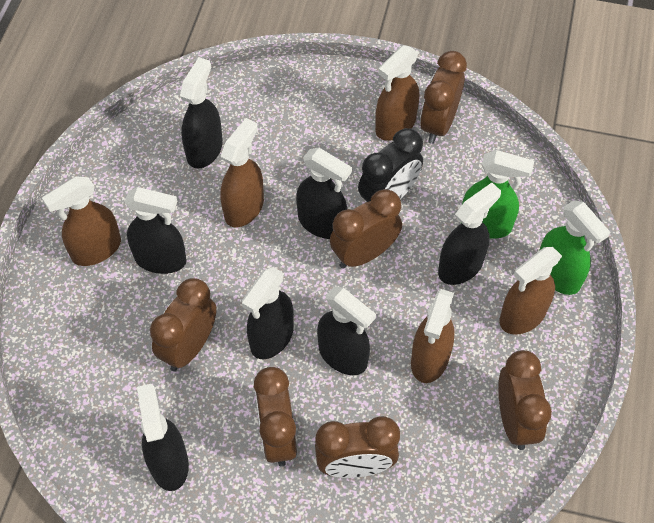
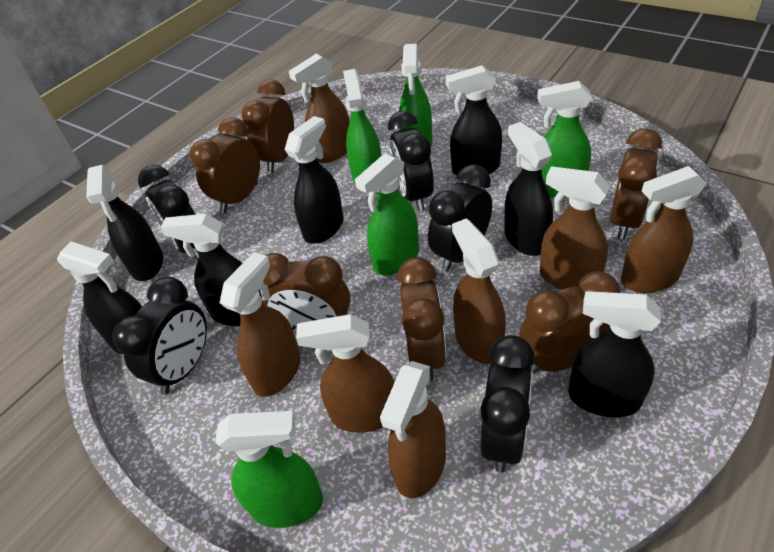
black clock: [358,128,423,202] = 1 -> [112,277,207,395] [138,165,199,260] [388,111,434,211] [428,164,492,272] [480,335,535,473] = 5
brown spray bottle: [42,176,121,266] [220,118,264,227] [375,45,419,141] [411,289,455,383] [500,247,562,335] = 5 -> [220,252,301,397] [289,54,350,163] [296,314,394,433] [380,361,446,498] [452,218,506,364] [540,166,610,290] [621,166,707,293] = 7
green spray bottle: [462,150,534,239] [539,200,610,295] = 2 -> [215,411,323,528] [343,69,382,185] [355,153,419,275] [399,43,432,146] [537,81,592,197] = 5

